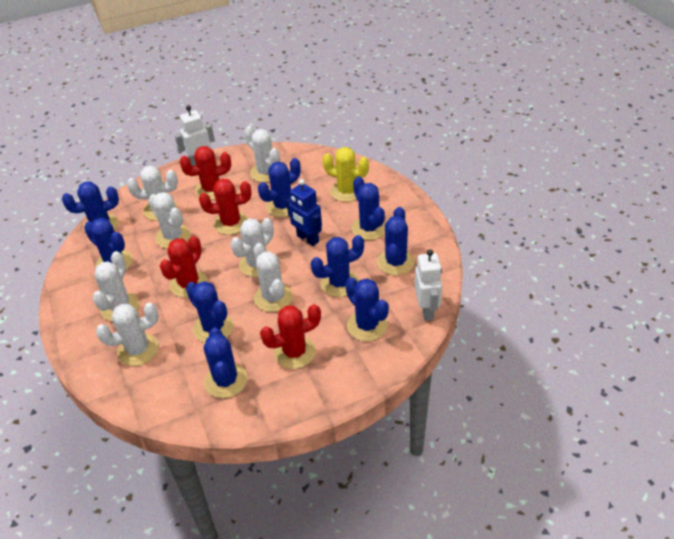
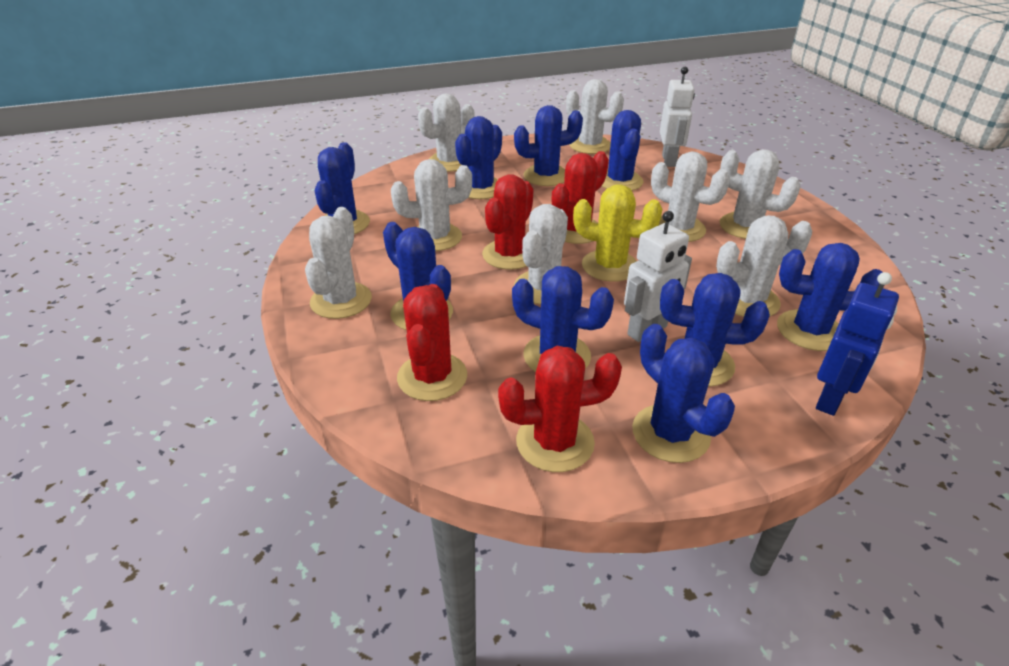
white cactus: [93,251,140,321] [96,303,159,366] [127,166,178,221] [148,192,191,249] [230,218,274,277] [244,126,280,182] [253,243,293,312] = 7 -> [305,207,372,319] [391,159,472,251] [418,93,475,172] [514,204,568,305] [566,79,624,154] [651,152,730,242] [716,215,812,317] [720,149,801,239] = 8

